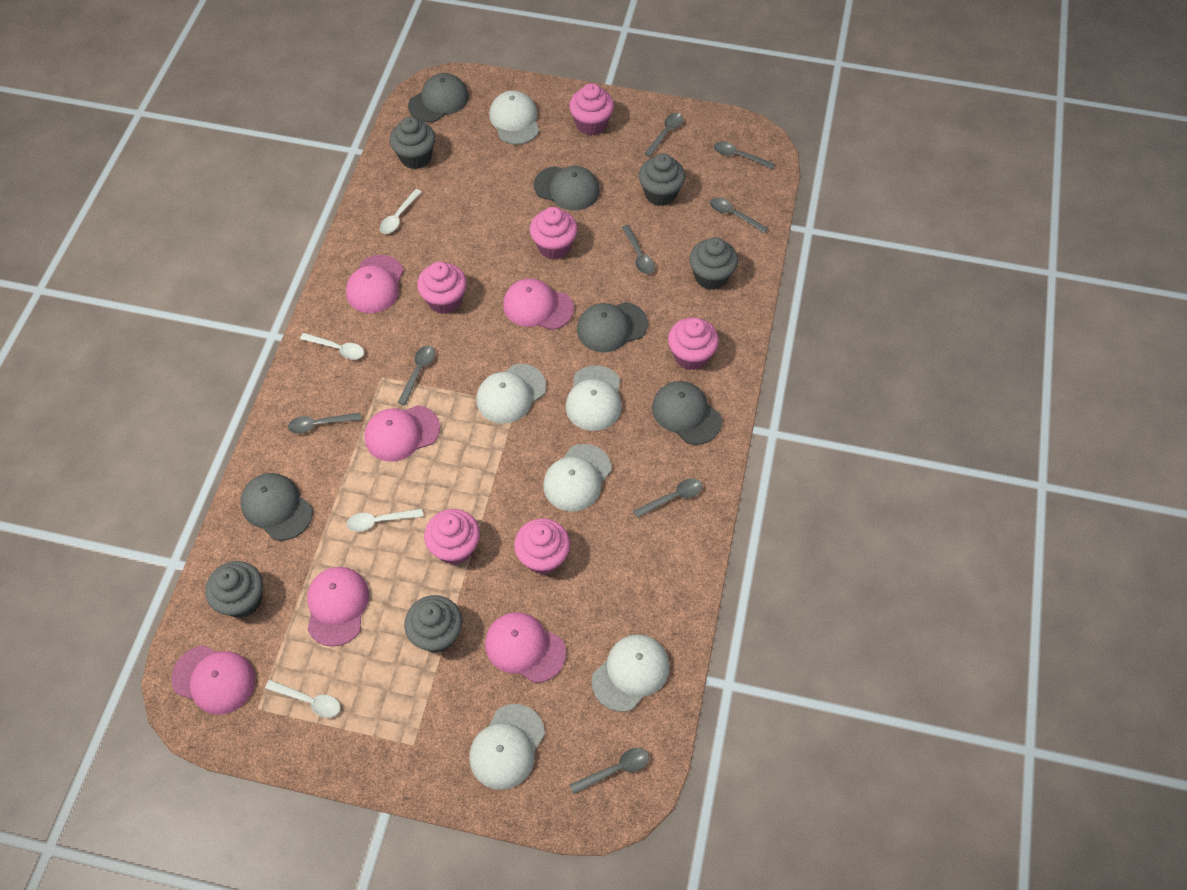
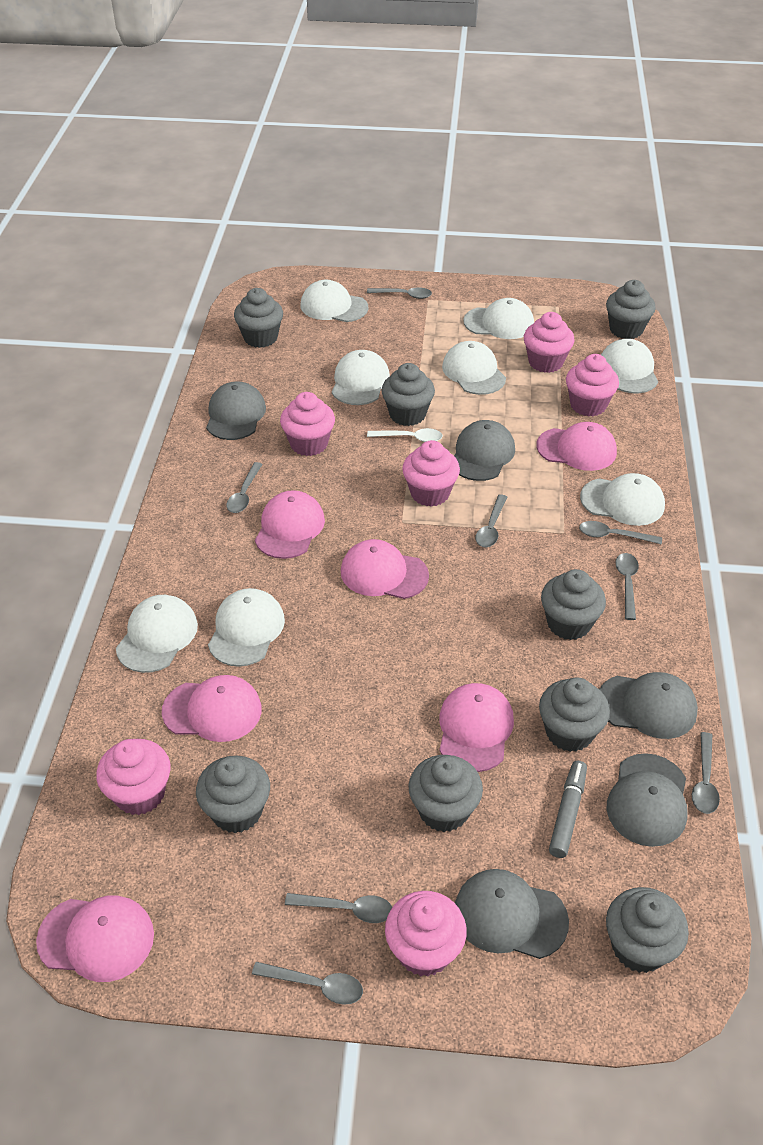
grey cupcake: [205,561,263,618] [390,117,435,169] [404,595,463,653] [639,153,685,206] [689,237,738,290] = 5 -> [196,756,270,833] [234,288,283,348] [381,363,435,426] [408,755,483,832] [539,678,610,752] [541,569,606,640] [606,280,656,339] [606,887,689,973] = 8
grey marker: none = 0 -> [549,761,587,858] = 1
white cap: [469,704,545,790] [476,364,546,424] [489,90,539,145] [543,444,612,512] [566,365,622,431] [592,634,670,712] = 6 -> [116,595,198,673] [208,588,285,667] [301,280,368,322] [332,350,390,405] [442,341,506,395] [463,298,534,339] [580,473,665,526] [601,339,658,393] = 8
white spoon: [265,680,340,718] [300,333,364,360] [347,509,423,532] [380,189,421,234] = 4 -> [367,428,443,442] = 1

